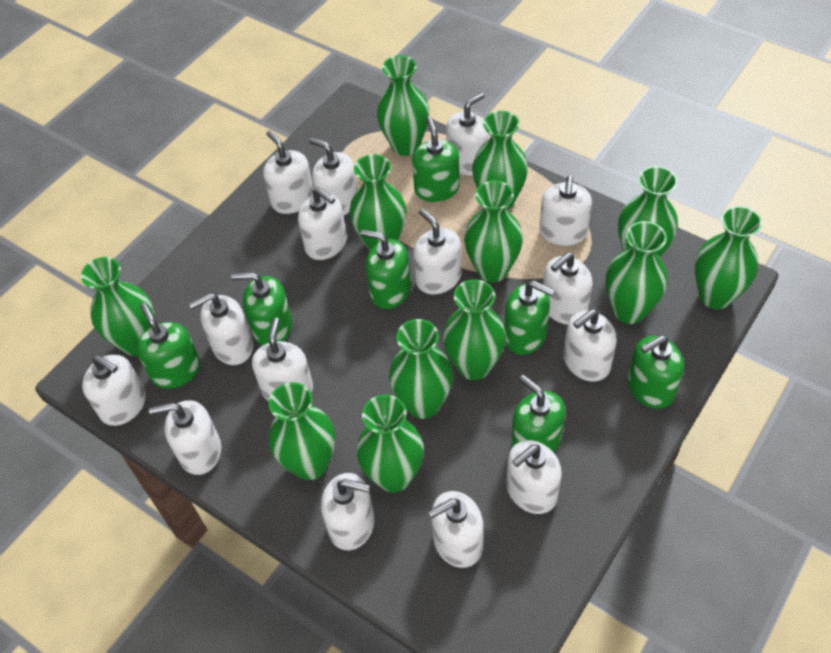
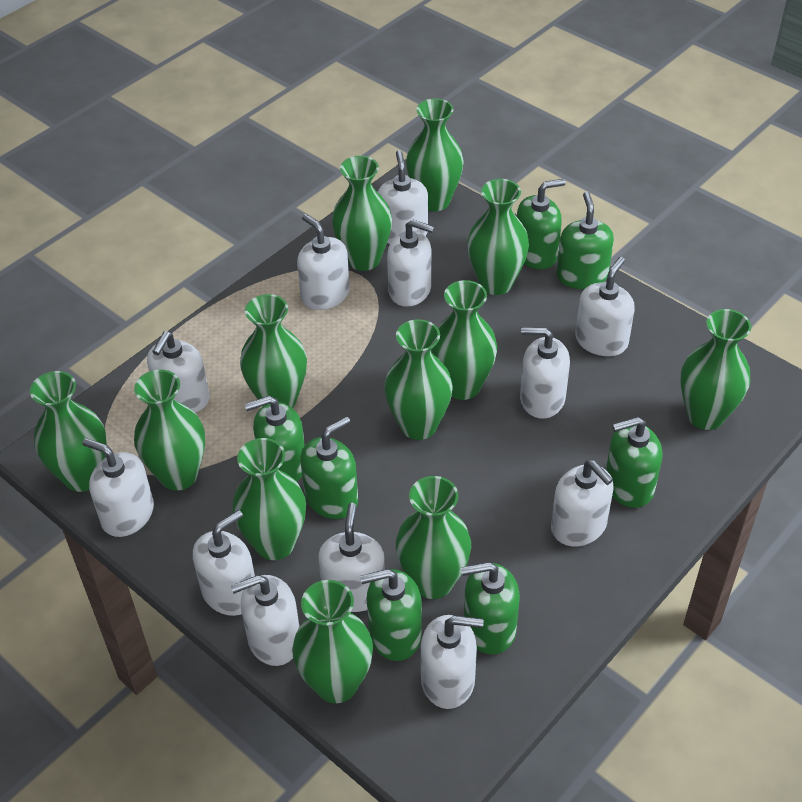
white soap dispenser: [82,355,146,426] [149,400,221,475] [189,293,253,365] [252,318,313,401] [263,130,314,214] [298,187,347,260] [309,137,357,216] [321,473,375,550] [413,209,461,294] [428,491,483,568] [446,92,489,176] [507,440,562,514] [539,176,592,246] [543,252,593,325] [563,309,617,381] = 15 -> [82,438,154,537] [147,331,210,413] [193,510,255,616] [231,575,299,666] [297,214,350,310] [318,503,385,612] [378,150,428,244] [387,220,434,307] [421,615,484,709] [520,327,570,419] [551,460,614,546] [575,257,635,356] = 12

